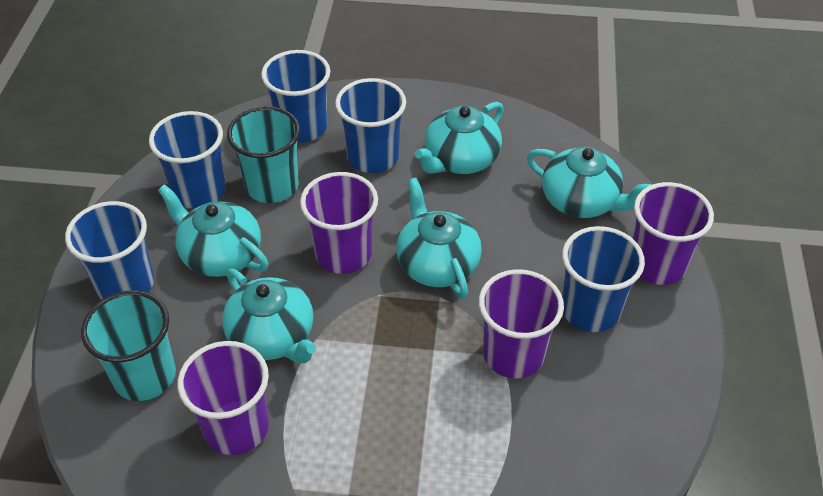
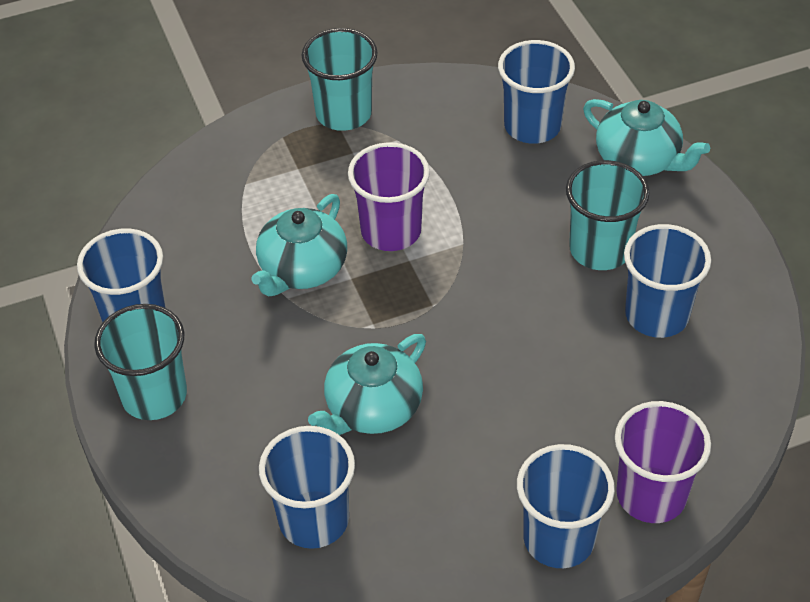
purple cup: [177,341,269,455] [300,172,378,274] [479,269,564,378] [633,182,714,285] = 4 -> [348,142,430,251] [615,401,711,523] = 2
turquoise cup: [81,291,176,401] [227,106,300,203] = 2 -> [94,304,187,420] [302,28,378,131] [566,160,650,270] = 3
turquoise teapot: [158,184,269,277] [222,269,316,364] [396,178,482,299] [415,102,504,174] [527,147,652,218] = 5 -> [251,194,347,296] [308,334,426,435] [583,99,710,176] = 3

